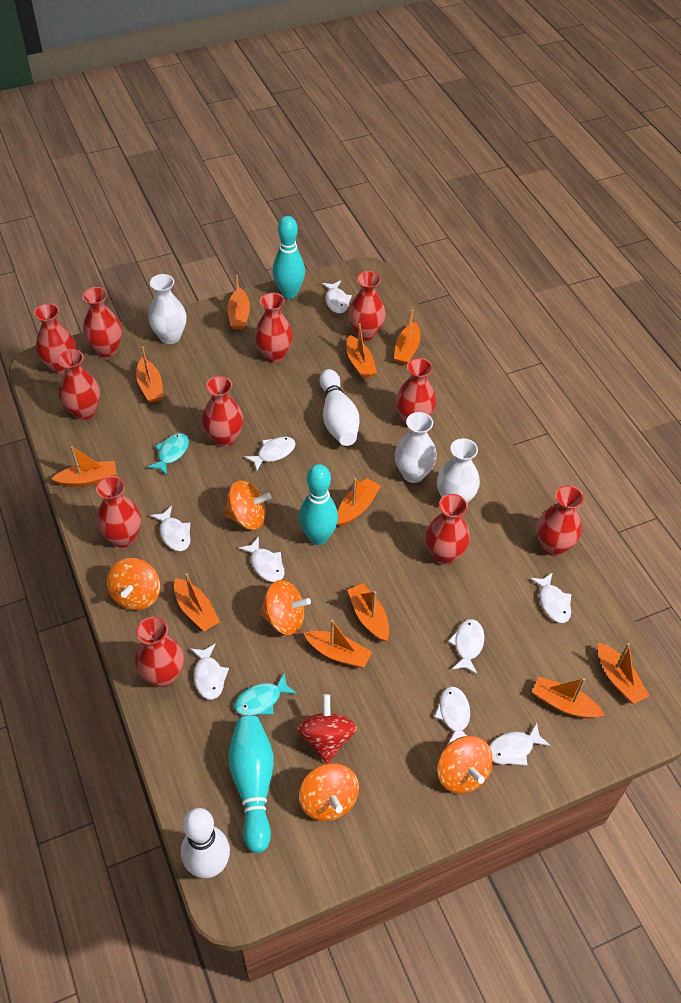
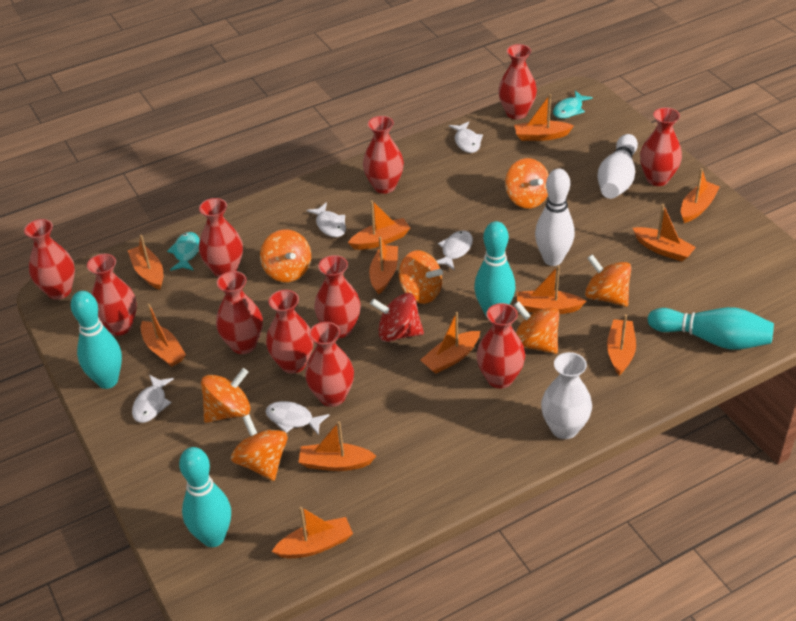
orange boat: [52,446,117,487] [136,346,163,403] [174,573,220,631] [228,275,250,330] [304,620,372,668] [337,478,381,526] [347,323,377,379] [347,583,389,642] [394,310,421,365] [532,677,604,719] [598,643,649,704] = 11 -> [127,235,163,290] [140,304,186,367] [272,507,353,559] [299,421,376,471] [348,200,410,250] [369,236,398,295] [420,312,480,374] [514,94,574,141] [517,266,586,314] [607,314,636,375] [633,204,696,262] [681,168,720,223] = 12
orange spinning top: [106,558,160,610] [224,480,271,530] [260,580,311,635] [299,763,359,821] [437,736,493,794] = 5 -> [201,368,251,423] [231,414,288,481] [260,230,311,282] [399,250,443,304] [505,158,549,208] [514,301,559,354] [585,254,631,307] = 7
turquoise bowling pin: [228,716,274,853] [273,216,305,299] [299,464,338,545] = 3 -> [70,291,122,389] [179,447,231,547] [474,221,515,317] [648,307,774,350] = 4
white fish: [150,506,191,551] [190,643,229,700] [239,537,285,582] [244,436,296,471] [322,280,352,314] [434,686,470,744] [448,619,484,674] [489,723,551,765] [530,572,571,623] = 9 -> [132,375,174,423] [265,401,329,435] [306,202,346,237] [437,231,473,270] [449,121,483,153] = 5
white vase: [148,274,187,344] [395,412,437,483] [437,438,480,503] = 3 -> [541,352,592,439] = 1

